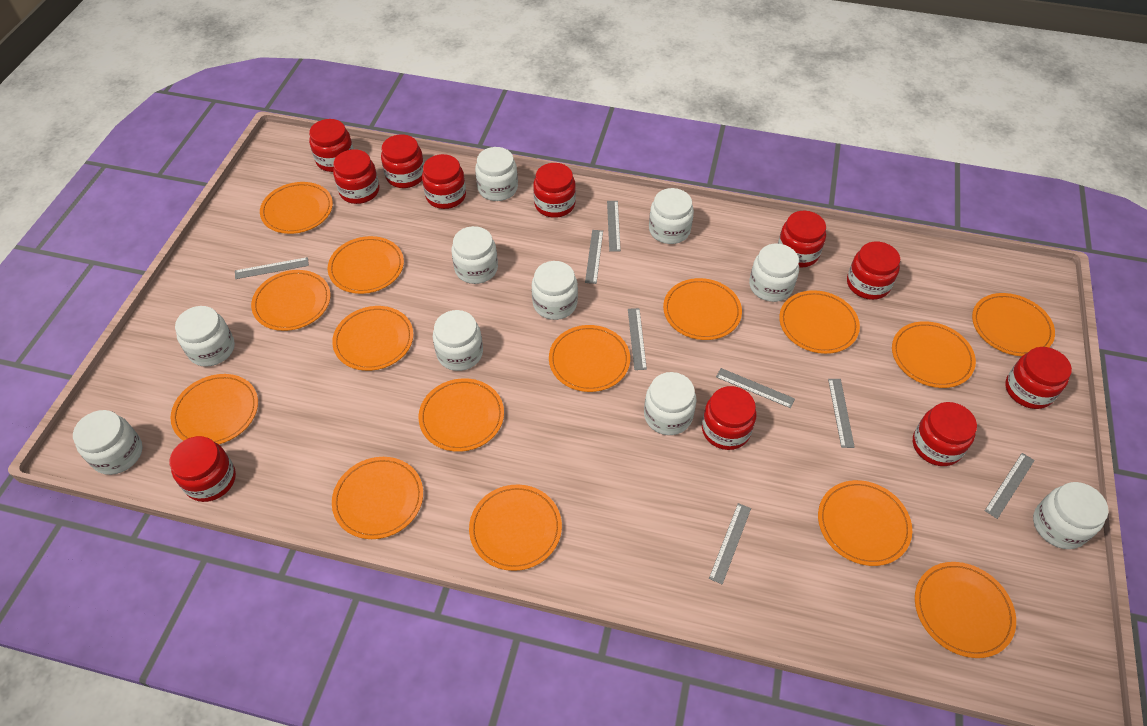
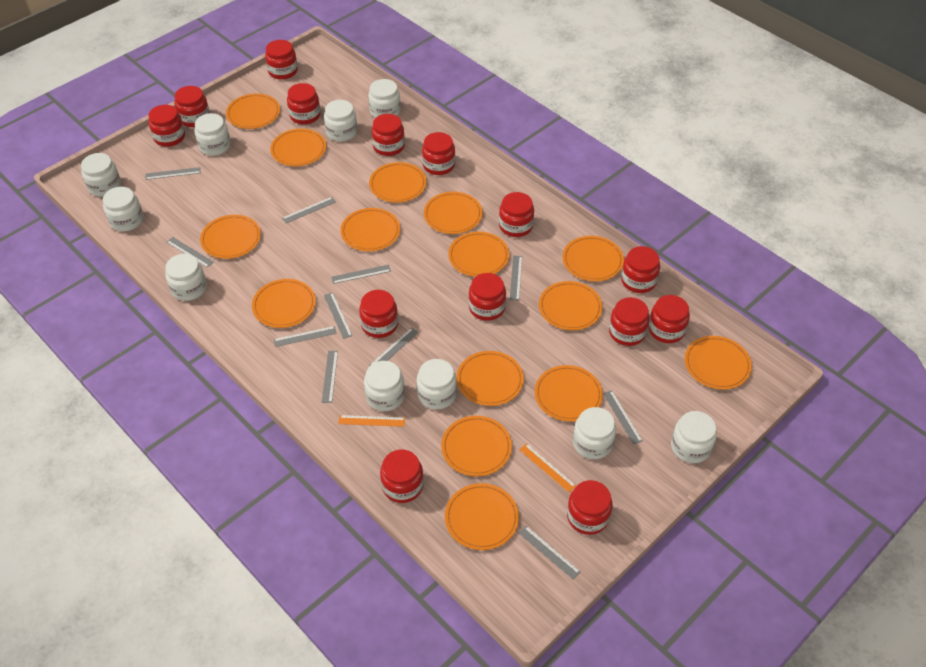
grey ruler: [235,257,309,279] [585,230,603,284] [607,201,621,252] [628,308,647,370] [709,503,751,584] [716,368,795,408] [828,379,855,448] [985,453,1035,519] = 8 -> [145,167,201,180] [166,237,214,268] [274,326,337,347] [282,197,336,223] [322,351,338,403] [324,292,352,339] [331,265,391,284] [369,327,419,366] [510,256,522,301] [519,526,581,579] [603,390,643,445] = 11
orange ruler: none = 0 -> [338,415,405,427] [519,443,576,492] = 2
red jar: [170,436,236,502] [309,119,354,172] [333,149,379,204] [381,134,424,188] [422,154,466,209] [533,163,576,218] [702,386,756,450] [778,211,826,268] [847,242,900,300] [913,402,977,466] [1005,347,1072,409] = 11 -> [148,105,185,147] [174,86,210,127] [265,40,298,80] [287,83,320,125] [359,290,398,338] [371,114,405,156] [380,450,424,503] [422,132,455,175] [469,273,506,321] [499,192,534,237] [567,480,613,535] [609,297,650,346] [621,246,660,293] [648,295,690,343] = 14

